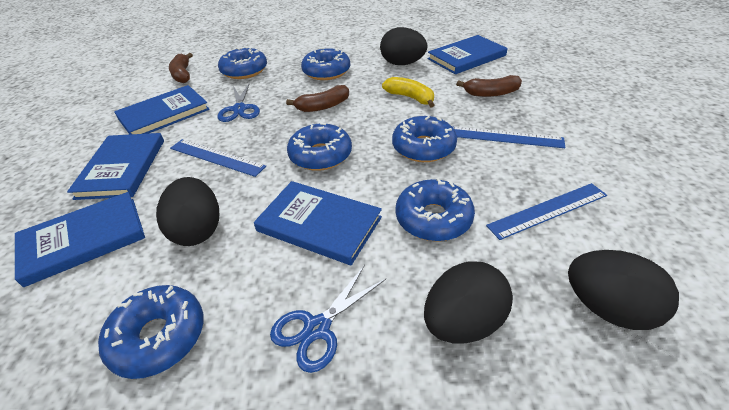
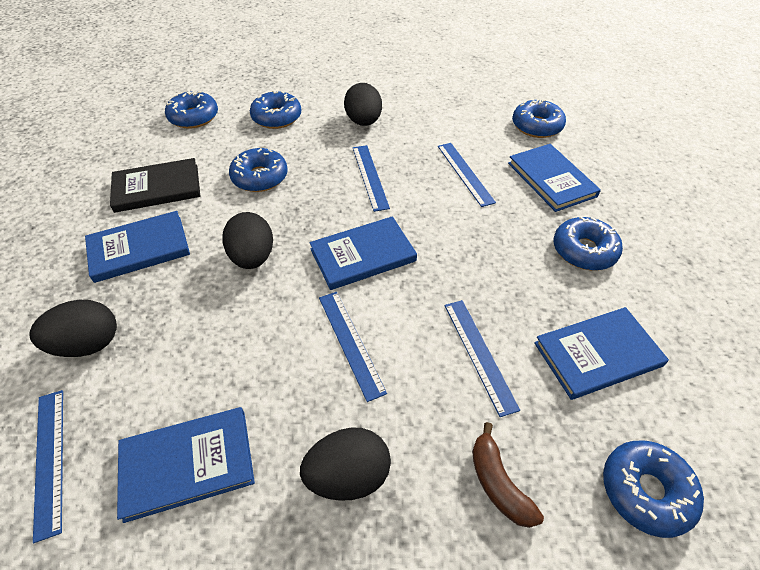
black book: none = 0 -> [110,158,200,213] = 1
blue ruler: [170,139,266,177] [452,126,565,148] [486,183,607,240] = 3 -> [33,390,63,543] [319,292,387,402] [353,145,390,212] [438,143,496,207] [445,300,520,417] = 5
blue scissors: [217,82,260,122] [270,265,386,373] = 2 -> none = 0
brown banana: [169,53,193,83] [286,85,349,112] [456,75,522,97] = 3 -> [472,422,544,528] = 1
yellow banana: [382,77,435,108] = 1 -> none = 0

